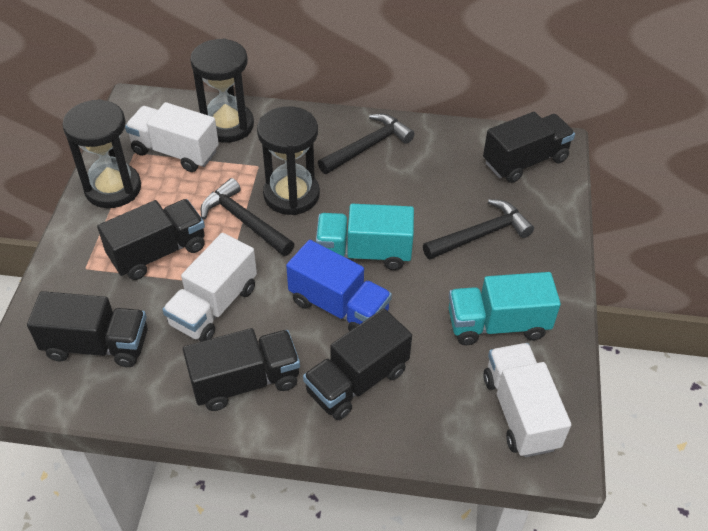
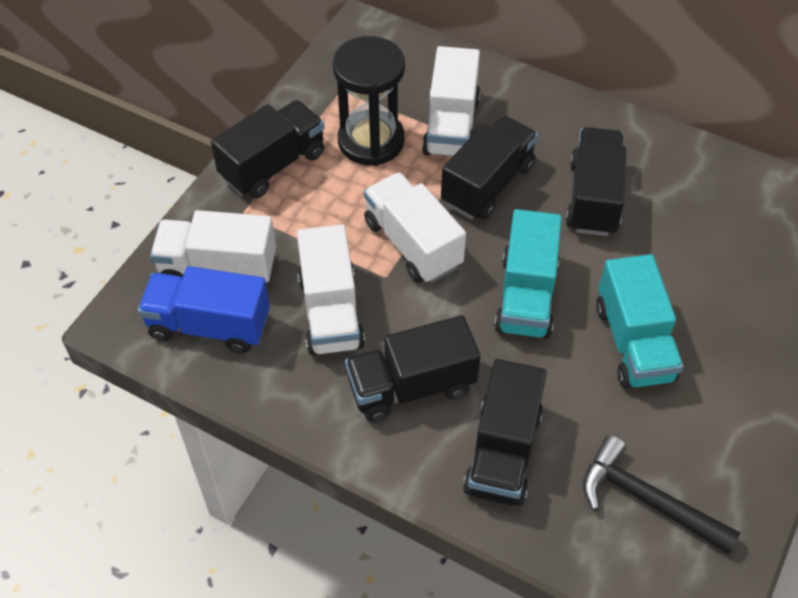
black hammer: [201,178,294,256] [318,114,415,174] [423,199,534,259] = 3 -> [583,435,740,554] = 1
black hourglass: [62,99,141,208] [190,38,254,143] [257,106,320,215] = 3 -> [333,36,405,166] = 1
white truck: [125,102,219,172] [162,233,257,342] [483,343,571,457] = 3 -> [150,210,276,282] [297,224,365,355] [364,172,466,283] [422,46,480,156] = 4

